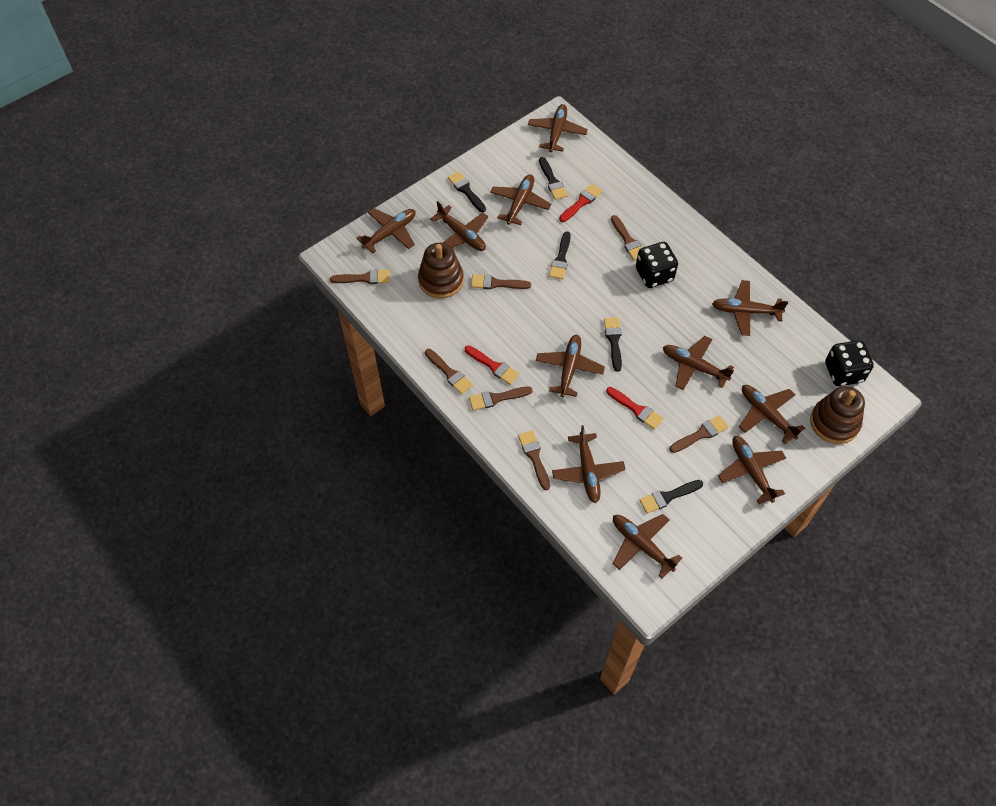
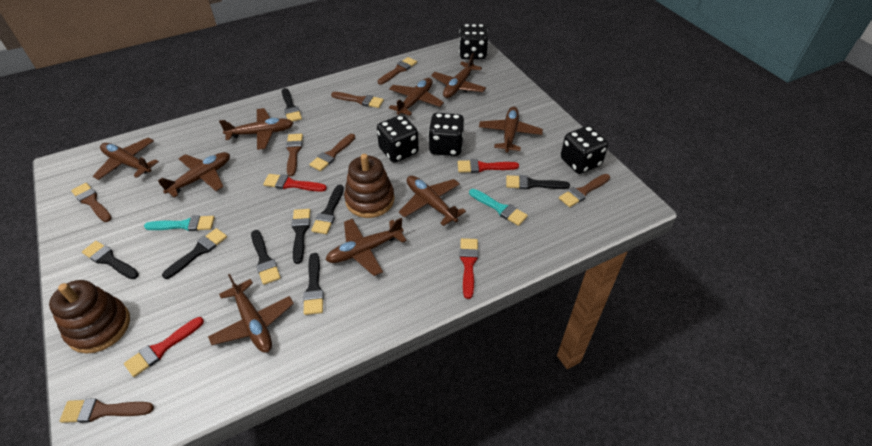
black brush: [448,171,486,212] [539,157,568,200] [549,231,571,279] [604,318,622,372] [640,480,703,514] = 5 -> [82,241,139,279] [162,228,227,279] [251,230,281,285] [282,88,302,122] [291,209,311,264] [303,253,324,315] [311,185,344,234] [506,175,570,189] = 8
black dice: [636,242,678,288] [825,340,874,386] = 2 -> [377,115,419,162] [428,113,465,156] [459,24,488,59] [561,126,608,174] = 4
brown plane: [356,208,416,253] [430,201,488,251] [490,174,551,225] [528,104,588,152] [536,335,605,397] [552,425,625,503] [612,514,682,579] [663,336,734,390] [712,280,788,336] [718,436,786,504] [739,385,805,444] = 11 -> [93,138,159,180] [158,152,230,198] [208,274,294,353] [219,108,293,150] [326,218,406,276] [389,78,444,116] [399,176,466,226] [431,53,486,98] [479,107,543,152] = 9
red brush: [465,345,519,385] [559,184,602,222] [606,387,664,430] = 3 -> [124,317,204,377] [263,174,327,192] [458,159,519,173] [460,238,478,299] = 4
turquoise brush: none = 0 -> [144,215,215,231] [469,189,528,226] = 2

